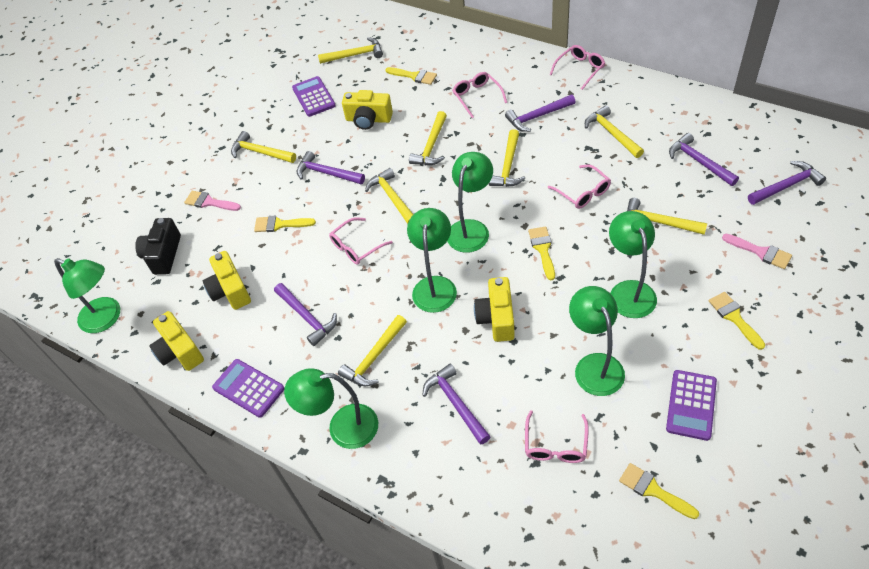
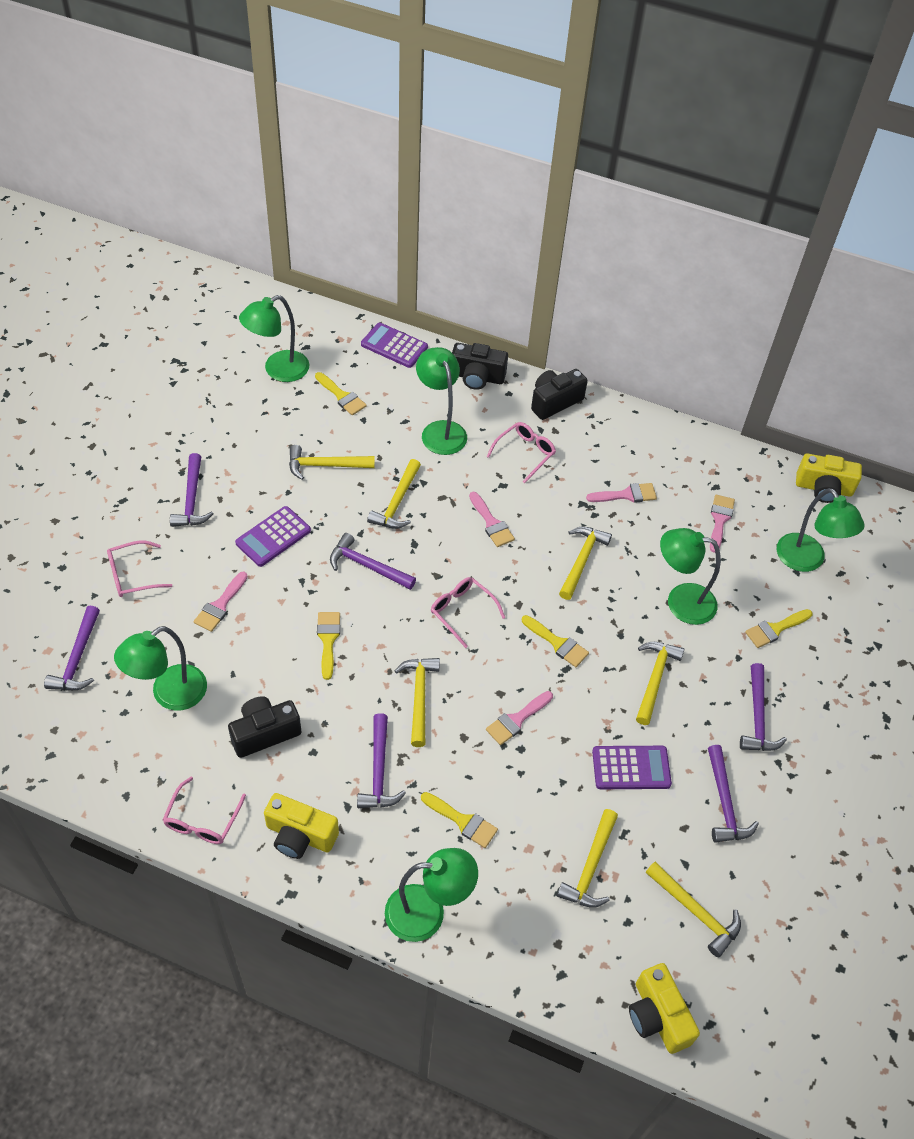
black camera: [135,218,181,275] = 1 -> [228,696,301,758] [452,343,508,390] [531,369,588,420] = 3
pink brush: [184,191,241,211] [722,234,792,269] = 2 -> [193,571,248,632] [469,492,515,547] [486,691,553,745] [586,483,657,503] [710,495,735,553] = 5
pink glasses: [329,217,393,265] [452,72,507,118] [525,410,589,463] [548,164,611,209] [549,45,605,90] = 5 -> [107,540,172,597] [163,777,246,844] [431,577,505,648] [486,422,556,484] = 4
yellow camera: [149,311,204,371] [203,251,251,310] [342,90,393,130] [474,277,515,342] = 4 -> [264,793,339,859] [629,963,700,1054] [796,453,862,503] = 3
yellow hammer: [231,131,296,163] [318,37,383,64] [338,315,407,386] [365,168,414,224] [409,111,447,165] [489,129,525,187] [585,105,644,158] [627,198,707,235] = 8 -> [289,445,375,480] [367,459,421,529] [395,658,440,747] [557,809,618,908] [559,527,612,600] [636,642,684,725] [646,862,741,957] = 7

